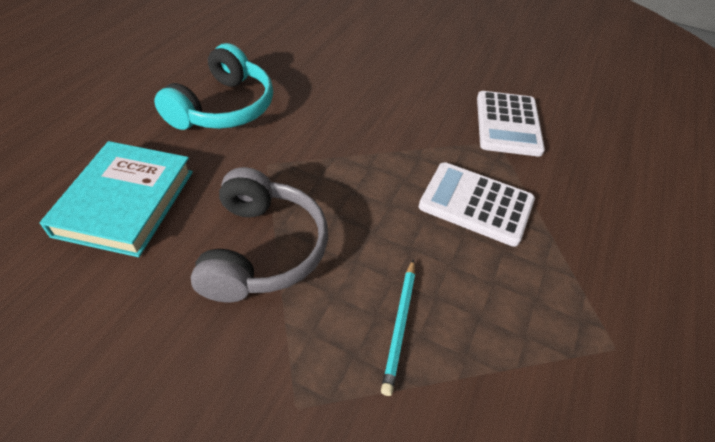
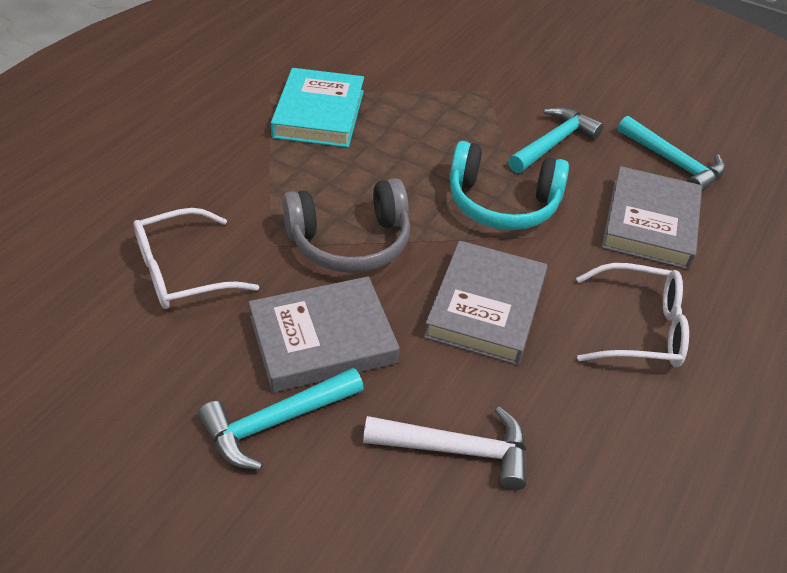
grey book: none = 0 -> [249,276,399,392] [424,240,547,365] [602,166,702,270] = 3
turquoise hammer: none = 0 -> [198,368,364,470] [508,107,604,173] [618,116,726,192] = 3
turquoise pencil: [381,259,415,396] = 1 -> none = 0
white calculator: [419,162,535,247] [477,91,545,157] = 2 -> none = 0
white glasses: none = 0 -> [133,208,259,309] [576,263,689,367] = 2
white hammer: none = 0 -> [363,407,527,491] = 1

